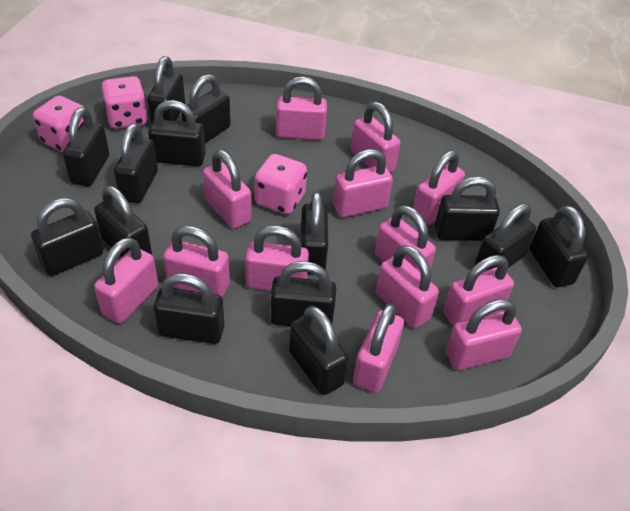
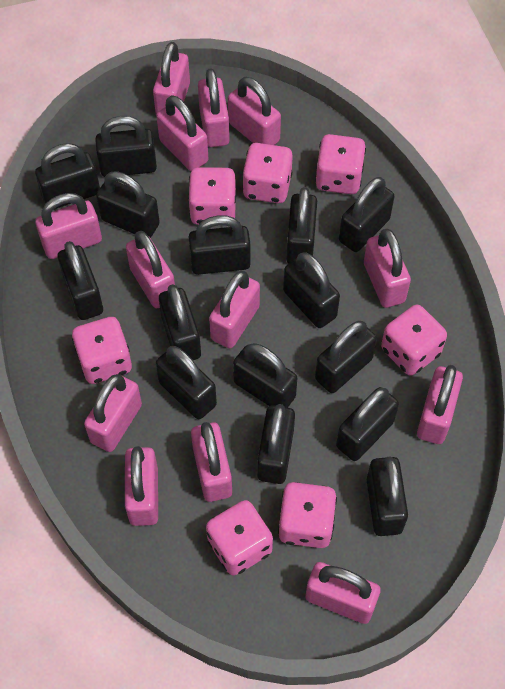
black padlock: [31,198,103,276] [63,107,109,186] [94,186,152,257] [114,123,158,203] [148,56,185,122] [148,100,206,166] [154,273,224,344] [181,74,231,143] [270,261,336,326] [289,306,348,395] [300,191,328,274] [435,177,500,241] [475,203,536,271] [530,205,589,287] = 14 -> [35,143,100,209] [58,241,103,320] [95,116,157,177] [96,171,160,238] [156,346,217,419] [159,284,201,360] [189,215,251,275] [233,343,297,408] [257,404,295,484] [283,252,340,328] [286,187,317,264] [315,321,377,393] [336,387,399,461] [339,177,394,252] [367,456,408,536] = 15
pink dice: [33,95,85,153] [102,76,148,129] [255,154,307,215] = 3 -> [72,317,132,384] [188,167,237,225] [206,500,273,575] [242,143,293,203] [278,482,337,548] [315,134,366,194] [381,305,447,376] = 7

